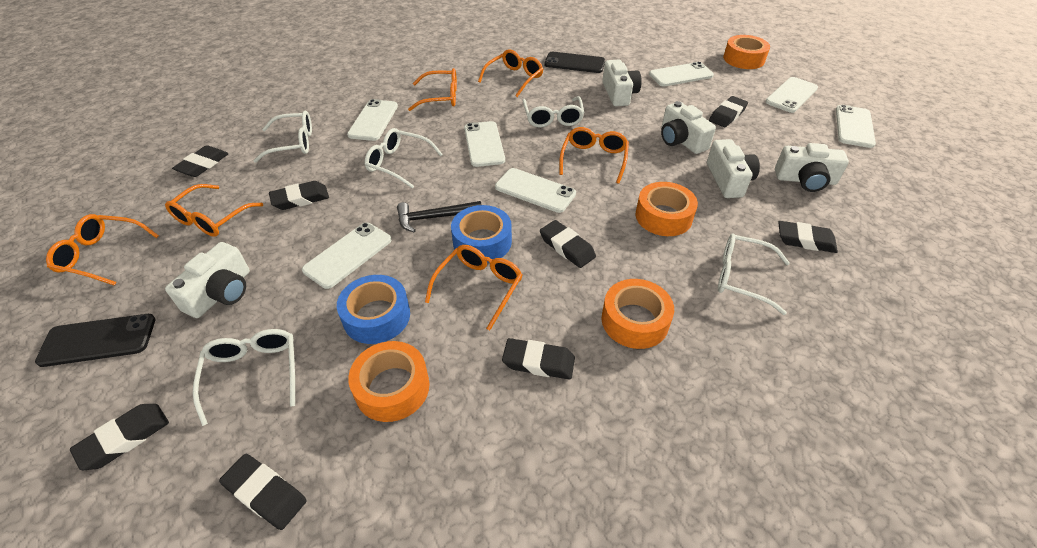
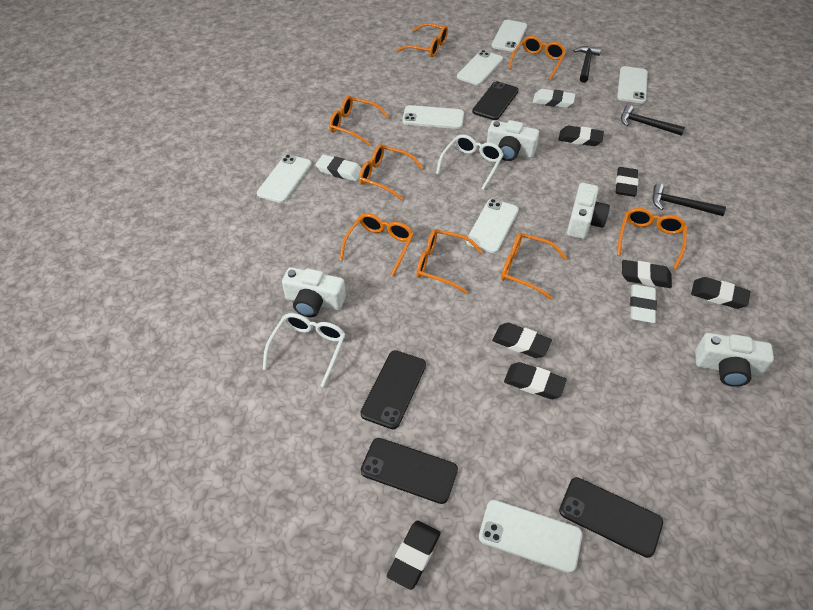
black eraser: [70,404,169,470] [172,145,229,177] [219,454,307,530] [269,181,329,210] [502,338,575,380] [540,220,596,268] [709,96,748,127] [778,221,838,253] = 8 -> [387,520,441,590] [492,323,552,358] [504,362,567,399] [558,125,604,146] [616,167,638,197] [622,260,672,288] [691,277,751,309] = 7
black hammer: [397,201,482,232] = 1 -> [574,46,601,83] [621,105,685,136] [652,183,726,216] = 3
black phone: [35,314,155,367] [544,52,605,73] = 2 -> [360,350,426,429] [361,438,458,504] [472,81,519,120] [559,477,663,558] = 4
blue tape: [337,275,410,344] [451,205,512,263] = 2 -> none = 0
orange glasses: [46,214,159,286] [165,184,263,237] [408,68,457,111] [425,245,523,331] [478,49,543,97] [559,127,629,184] = 6 -> [329,96,389,146] [340,213,414,277] [359,144,423,201] [396,23,448,57] [416,229,483,294] [501,233,567,300] [508,36,566,80] [617,208,687,270] = 8
orange tape: [348,341,429,422] [602,279,674,349] [636,182,698,236] [723,35,770,69] = 4 -> none = 0
white camera: [165,242,250,318] [602,60,642,106] [661,101,716,154] [707,139,760,198] [775,143,849,192] = 5 -> [282,267,346,317] [487,120,539,161] [567,183,610,239] [695,333,774,387] = 4
white eraser: none = 0 -> [316,154,362,181] [533,89,575,108] [630,284,657,323] = 3
white glasses: [193,329,295,426] [253,111,312,163] [365,128,443,189] [522,96,584,128] [718,234,790,315] = 5 -> [263,313,346,387] [436,134,504,190] = 2

